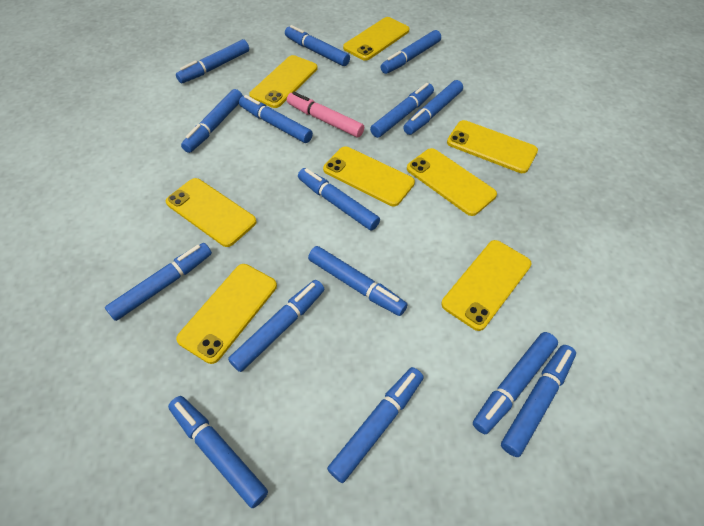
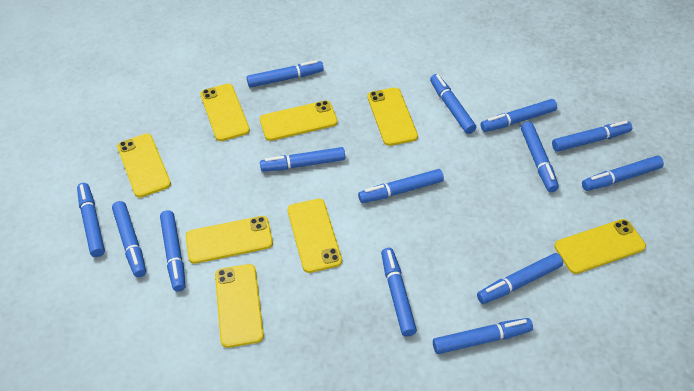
blue marker: [105,243,212,321] [168,396,268,508] [176,39,249,84] [181,89,243,153] [228,280,324,372] [239,95,313,143] [285,25,350,66] [298,168,380,231] [308,246,408,316] [327,367,424,483] [370,83,434,138] [381,30,441,74] [403,80,463,135] [473,332,558,434] [501,345,576,457] = 15 -> [77,183,105,257] [112,201,146,277] [160,210,185,292] [247,60,324,88] [260,147,345,172] [358,169,444,203] [381,248,417,337] [430,74,476,134] [433,318,533,354] [477,253,563,304] [480,99,557,132] [521,122,559,192] [552,121,632,152] [582,156,664,191] = 14
pink marker: [287,92,364,137] = 1 -> none = 0

